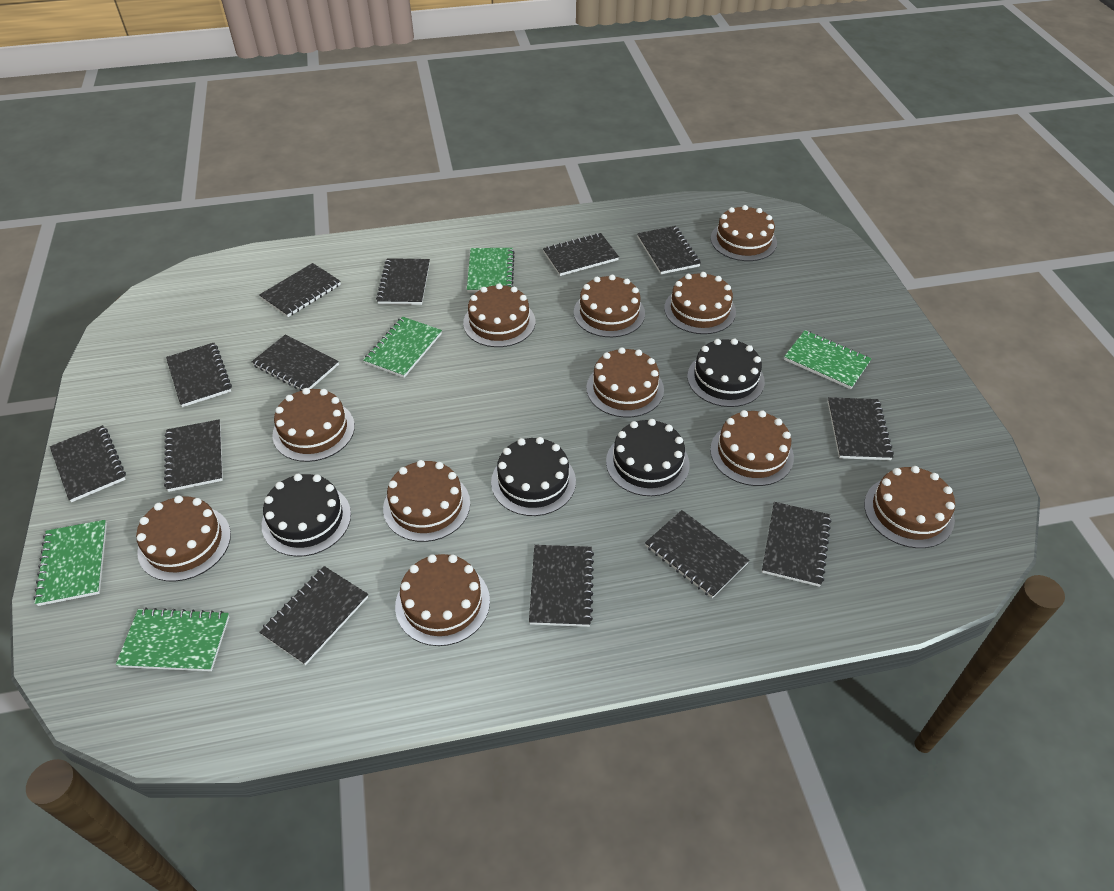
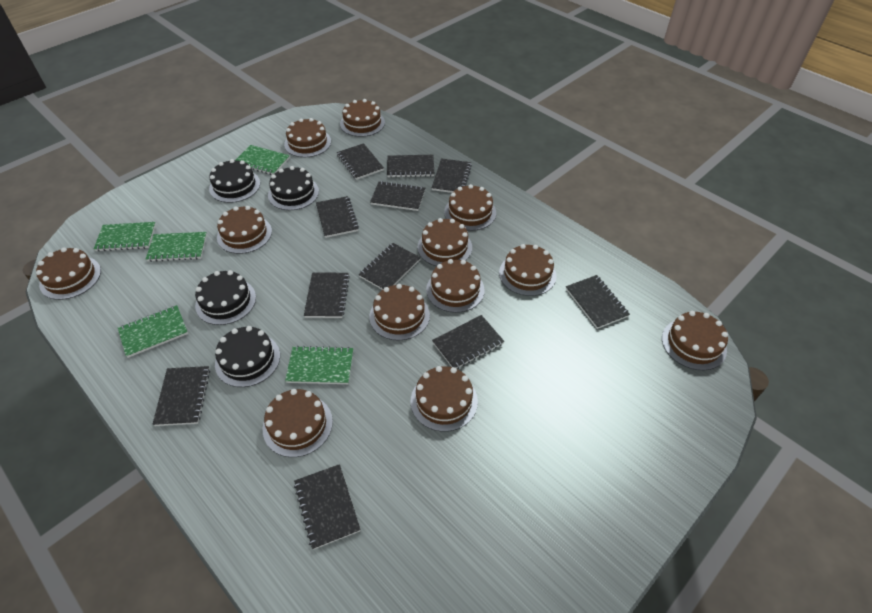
black notebook: [50,425,126,502] [164,419,223,492] [166,343,232,407] [252,334,339,391] [259,263,341,317] [259,566,368,665] [376,258,430,305] [529,545,594,627] [543,233,619,276] [637,226,701,274] [645,510,750,598] [762,502,831,587] [828,397,894,460] = 13 -> [153,366,210,426] [294,464,361,550] [304,272,350,318] [316,196,359,238] [337,143,384,180] [359,243,421,290] [370,181,425,211] [387,155,434,177] [432,158,472,193] [432,315,504,369] [566,275,630,329] = 11
brown cake: [136,495,231,581] [272,388,355,462] [383,460,470,542] [395,554,490,646] [463,283,535,347] [574,275,645,337] [586,347,664,418] [664,272,736,334] [710,410,794,486] [711,205,777,261] [864,466,955,548] = 11 -> [36,247,101,300] [217,206,272,254] [263,389,333,457] [284,118,331,157] [340,99,385,137] [369,284,430,340] [411,366,478,432] [418,218,472,266] [426,259,485,313] [444,184,496,231] [499,244,557,296] [662,311,728,370] = 12

